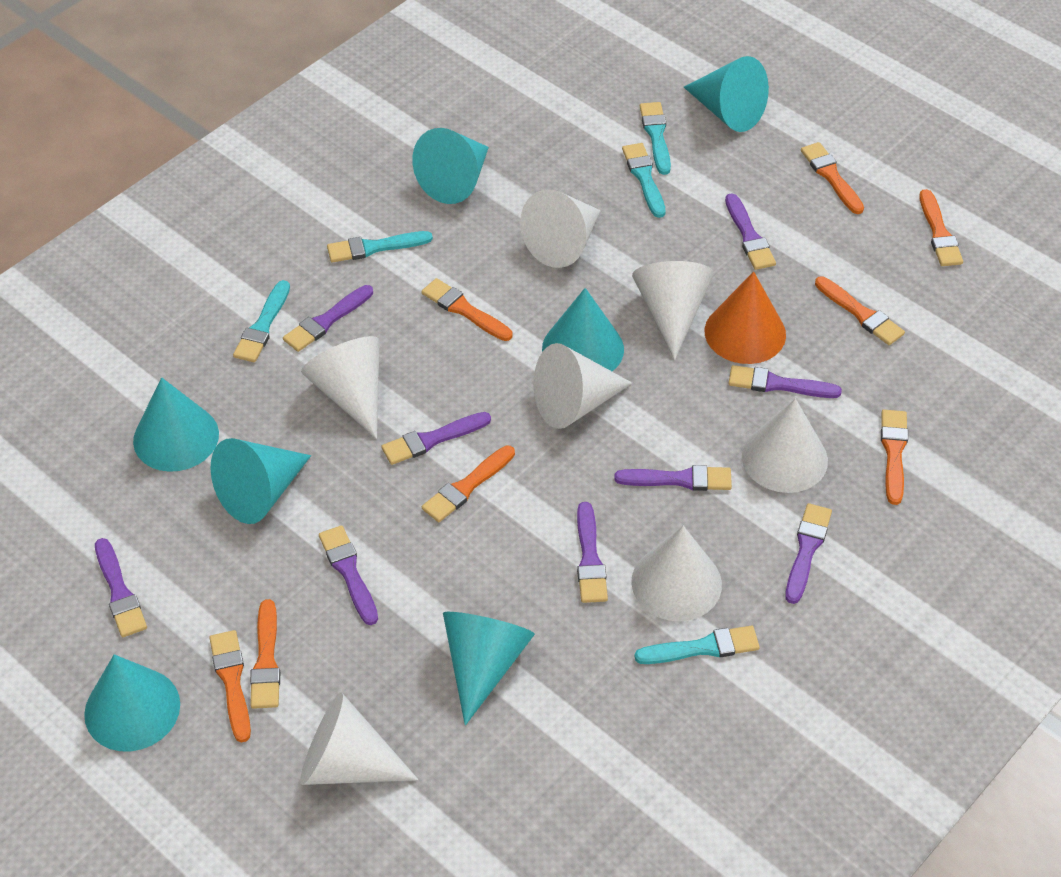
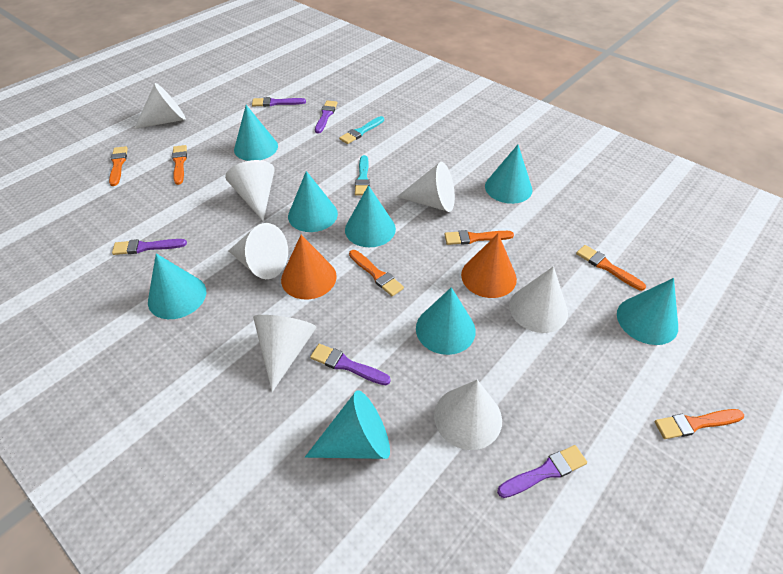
orange brush: [209,630,251,743] [250,599,280,709] [422,278,512,341] [422,445,515,522] [801,142,864,214] [815,277,905,345] [881,410,908,505] [920,189,963,266] = 8 -> [109,146,128,186] [172,145,187,185] [349,250,404,296] [444,230,514,245] [576,245,646,291] [654,409,744,439] = 6
orange cone: [705,271,786,364] = 1 -> [281,235,337,299] [461,233,517,298] = 2
purple brush: [95,538,147,637] [283,285,373,352] [319,525,378,625] [381,412,491,465] [577,502,608,603] [614,465,732,491] [725,193,776,270] [728,365,842,398] [785,503,832,604] = 9 -> [112,239,187,255] [252,97,306,107] [310,344,391,385] [315,100,338,134] [497,445,587,498] = 5
turquoise brush: [233,280,290,362] [327,231,433,263] [622,143,666,218] [634,626,760,664] [640,102,671,175] = 5 -> [339,116,384,144] [355,155,370,196] = 2
turquoise cone: [84,654,180,751] [133,377,219,472] [211,438,311,524] [412,128,489,204] [443,612,535,725] [542,288,624,371] [684,56,769,132] = 7 -> [148,253,206,319] [234,105,278,161] [288,171,338,232] [305,390,390,459] [345,185,396,247] [416,287,476,355] [485,145,532,204] [617,278,678,345] = 8

